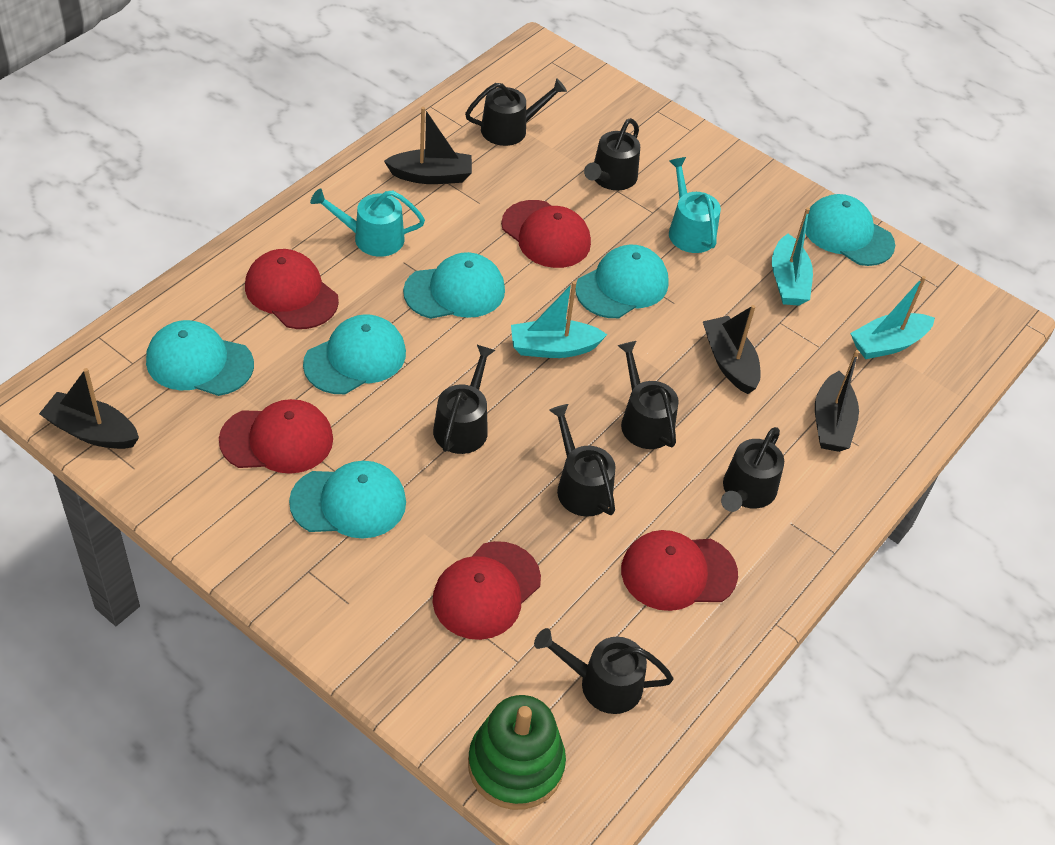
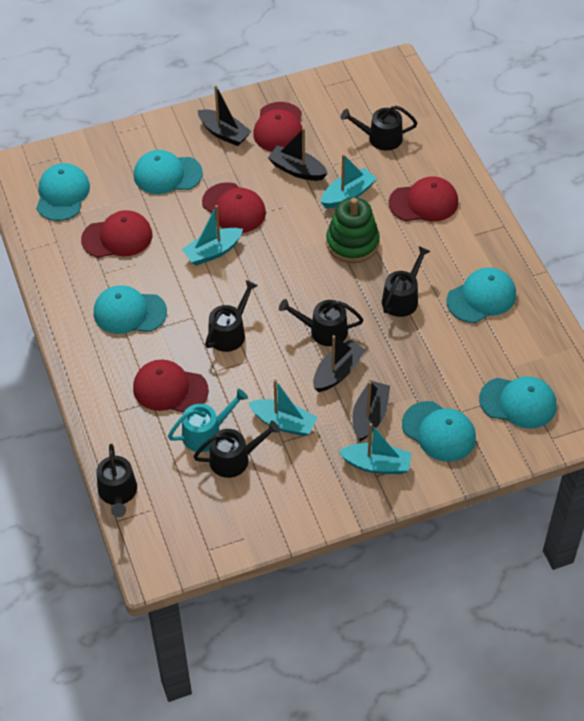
black watering can: [433,345,495,454] [465,78,567,146] [534,628,674,714] [549,404,616,517] [584,118,640,190] [617,341,679,449] [721,427,784,512] = 7 -> [96,444,137,517] [193,420,280,478] [205,280,258,352] [279,299,363,346] [341,105,417,151] [382,246,431,317] = 6
turquoise boat: [511,281,607,358] [772,207,813,306] [850,276,935,359] = 3 -> [182,205,243,266] [248,379,318,436] [321,154,377,208] [338,423,412,474] = 4
turquoise watering can: [310,188,425,257] [669,157,721,253] = 2 -> [168,389,248,452] = 1

